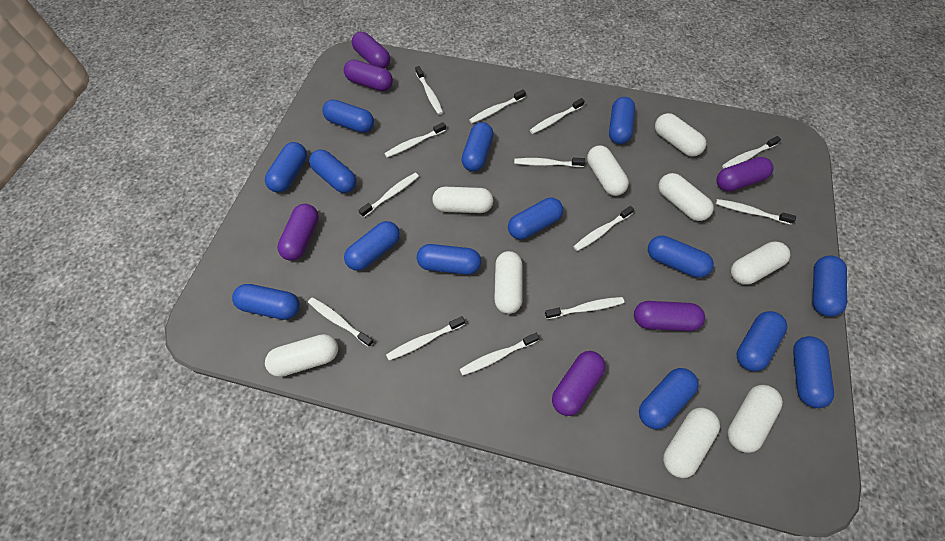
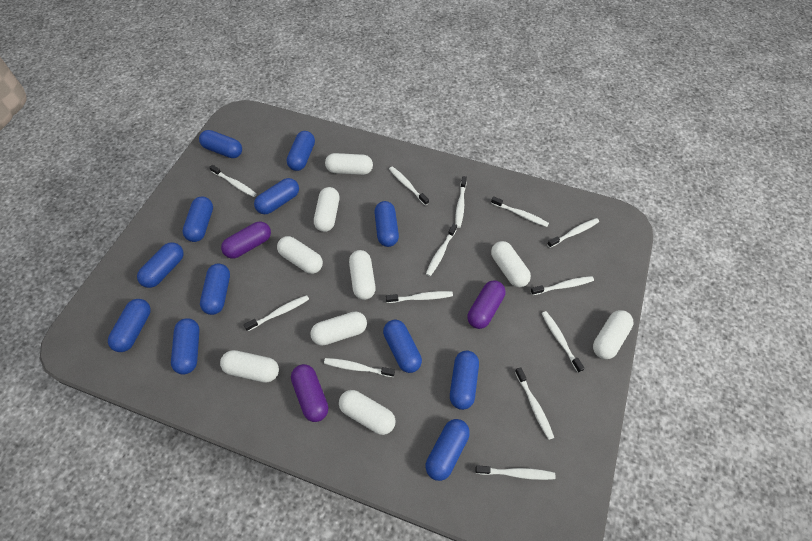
blue capsule: [232,284,300,320] [265,142,307,193] [309,149,357,193] [322,99,374,133] [344,221,400,271] [417,244,481,275] [461,122,493,172] [508,198,563,240] [609,97,635,144] [639,368,699,429] [648,235,714,278] [737,311,787,371] [793,336,834,408] [813,256,847,317] = 14 -> [108,299,151,352] [137,242,184,288] [171,318,200,375] [182,196,213,242] [199,130,242,158] [200,264,230,315] [254,178,299,214] [287,131,315,171] [374,201,399,247] [383,320,422,373] [426,419,470,481] [450,351,479,410] = 12
purple capsule: [277,204,319,261] [344,60,393,91] [352,32,390,69] [552,351,606,416] [634,301,705,331] [716,157,773,192] = 6 -> [221,222,271,259] [291,364,328,422] [467,280,505,329] = 3

